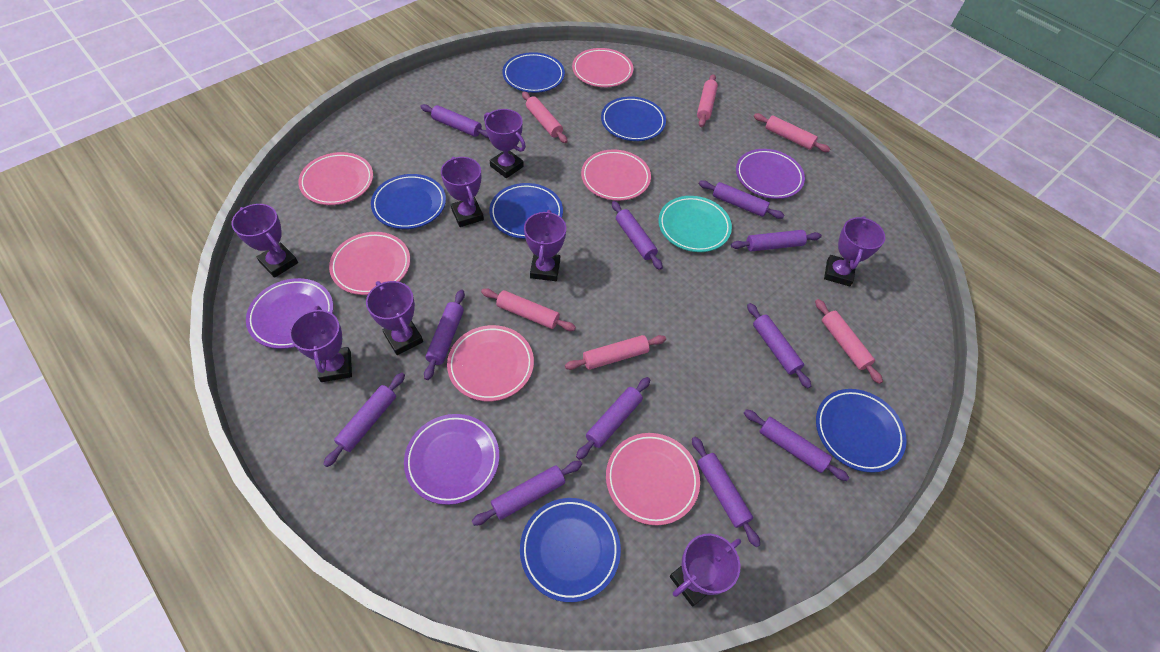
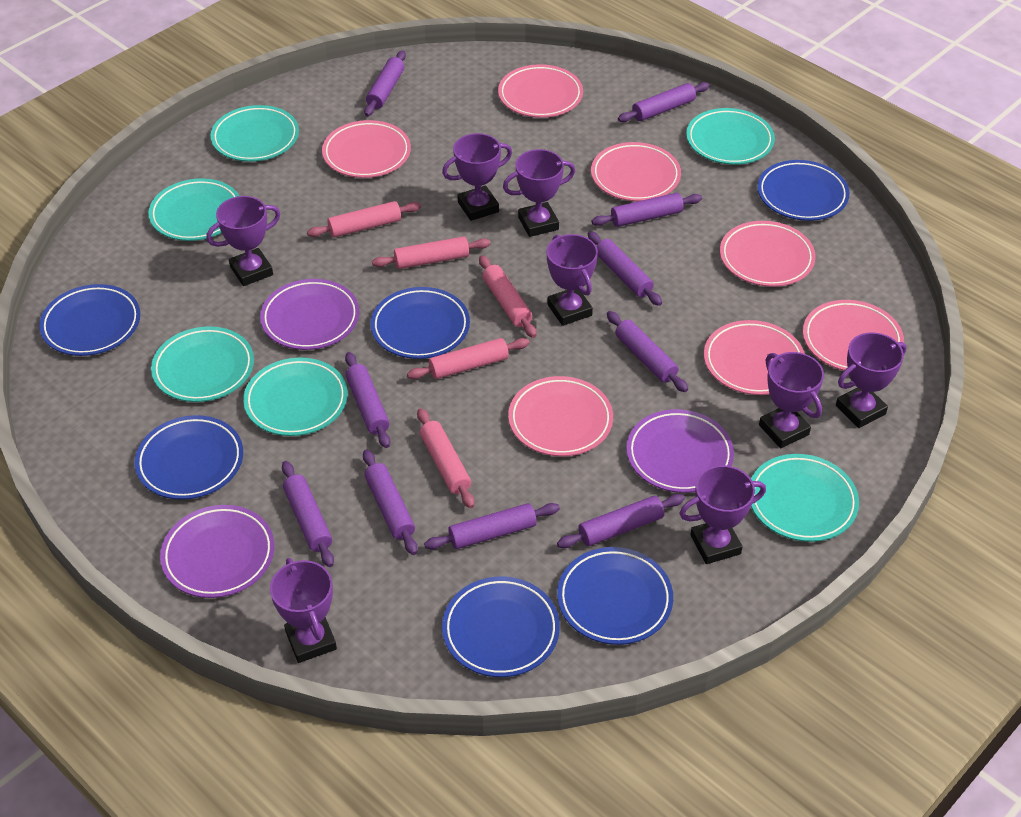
pink plate: [298,152,373,205] [329,232,410,295] [447,325,534,401] [572,48,633,87] [581,149,651,201] [606,433,700,525] = 6 -> [322,120,411,178] [498,64,583,118] [508,376,613,456] [591,142,681,201] [704,320,805,395] [720,221,816,287] [803,300,904,371] = 7
pink rolling pin: [481,288,576,331] [522,92,568,143] [565,335,666,370] [697,74,718,127] [754,113,830,152] [815,299,883,384] = 6 -> [307,201,421,238] [372,236,491,269] [407,338,530,379] [417,408,475,508] [479,256,536,338] = 5
purple rolling pin: [323,373,405,467] [420,104,489,138] [424,289,465,380] [472,461,582,526] [576,377,650,460] [612,201,663,270] [692,436,760,547] [699,180,785,219] [731,230,822,251] [744,409,849,481] [747,303,811,388] = 11 -> [282,461,334,567] [345,352,390,448] [363,450,418,555] [364,50,406,116] [424,503,560,550] [557,494,685,548] [588,231,662,306] [592,193,702,227] [607,311,688,392] [618,82,710,122] = 10
turquoise plate: [659,196,732,252] = 1 -> [148,178,239,241] [151,326,254,402] [211,105,299,162] [243,358,348,436] [686,108,775,165] [751,454,859,542] = 6

